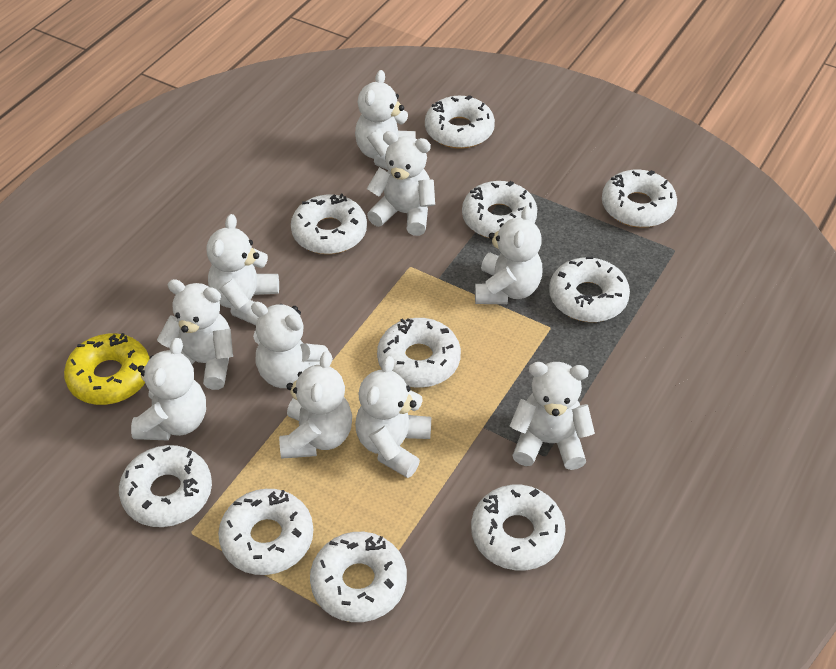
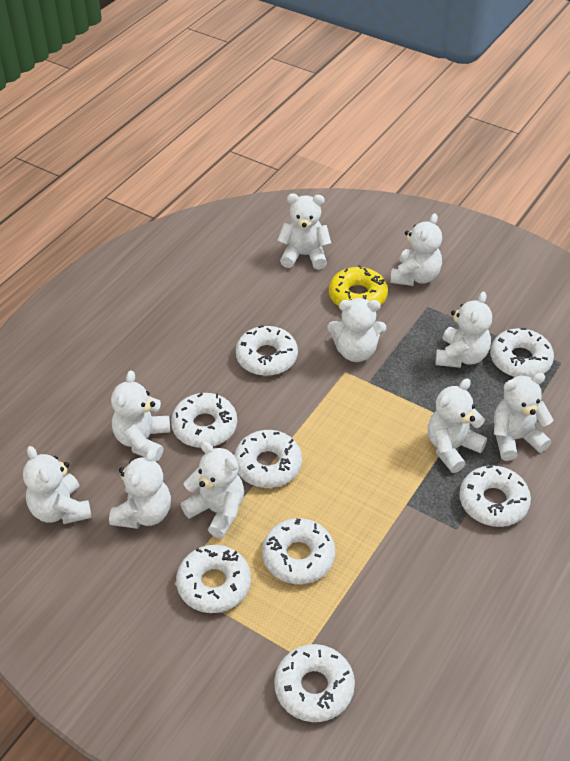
white donut: [119,445,212,527] [218,489,313,575] [291,194,367,254] [310,532,407,622] [377,318,461,388] [425,95,495,149] [462,181,537,238] [471,485,566,570] [549,257,630,322] [602,169,677,228] = 10 -> [171,393,237,448] [176,545,251,613] [234,430,302,488] [236,325,298,376] [262,518,335,584] [274,644,355,722] [459,465,531,527] [490,328,554,378] = 8

